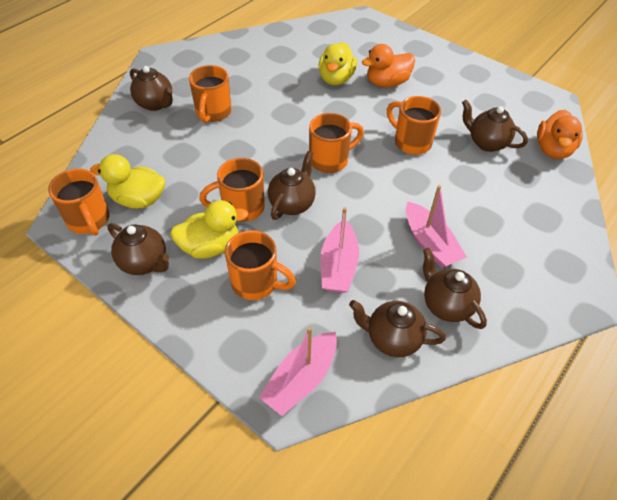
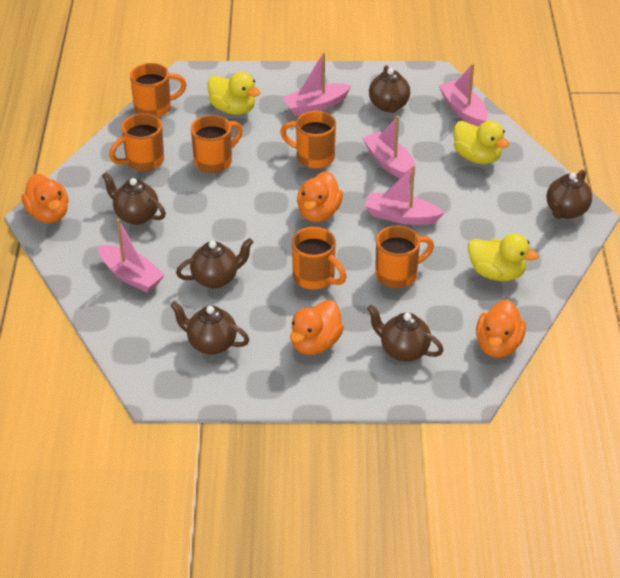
orange duck: [362,44,415,87] [537,110,583,159] = 2 -> [22,174,68,223] [290,300,344,355] [297,171,343,222] [476,299,526,358] = 4
pink boat: [259,327,337,416] [321,207,359,293] [406,185,467,268] = 3 -> [98,219,165,293] [282,52,352,116] [362,116,416,181] [365,165,444,225] [439,63,488,127] = 5

